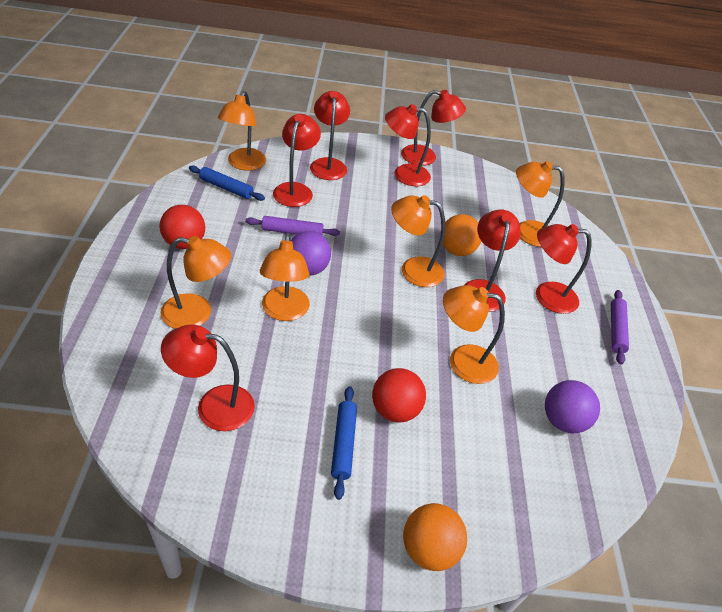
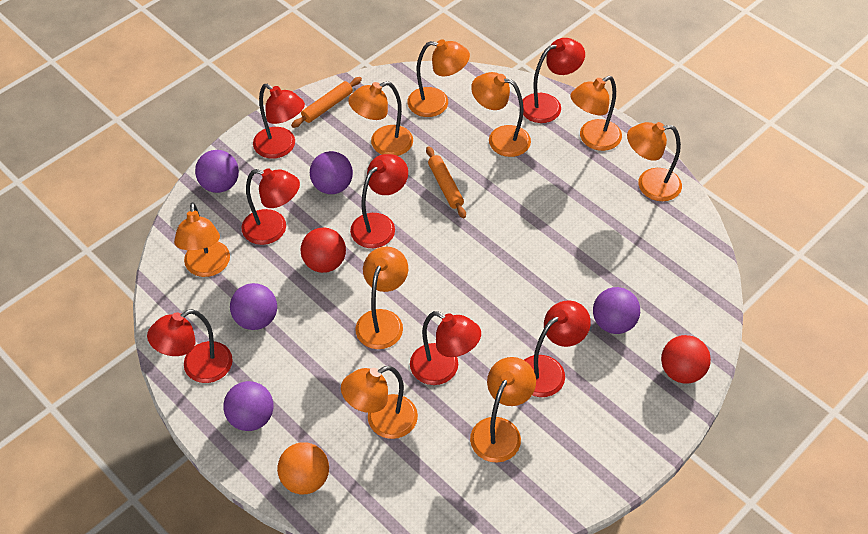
blue rolling pin: [189,165,265,201] [331,386,357,500] = 2 -> none = 0
orange ball: [403,503,467,571] [440,214,481,256] = 2 -> [277,442,329,494] = 1
orange lamp: [160,236,231,329] [218,91,266,171] [260,233,310,321] [391,195,445,287] [443,285,505,384] [516,161,565,247] = 6 -> [174,202,230,277] [341,366,418,439] [348,81,413,156] [355,247,408,349] [407,39,470,117] [470,357,536,463] [471,72,531,157] [570,76,622,151] [627,122,682,201] = 9
orange rolling pin: none = 0 -> [291,77,362,128] [426,146,466,219] = 2
purple ball: [291,231,331,276] [545,380,600,433] = 2 -> [195,150,239,193] [223,381,273,431] [230,283,277,330] [310,151,353,194] [593,287,640,334] = 5
purple rolling pin: [245,216,340,236] [611,290,629,365] = 2 -> none = 0

